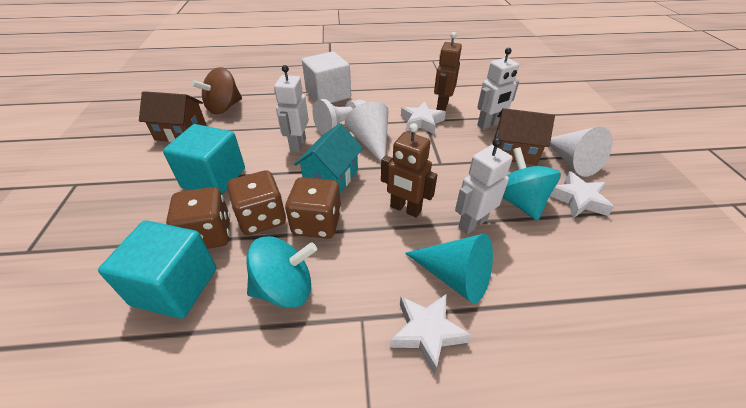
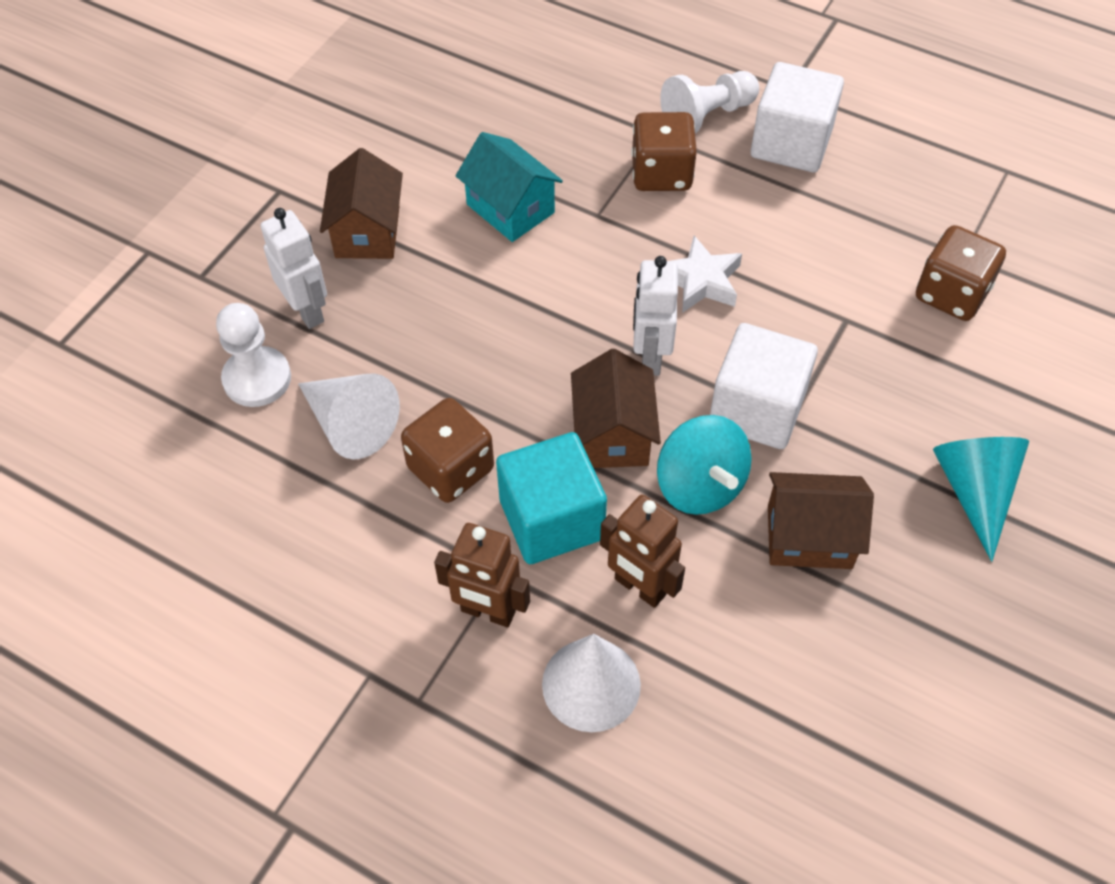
brown house: [139,91,206,142] [494,108,555,165] = 2 -> [320,148,403,259] [571,349,661,468] [768,472,874,569] = 3
brown spinning top: [191,67,242,114] = 1 -> none = 0
turquoise cube: [98,221,216,319] [163,124,245,195] = 2 -> [496,432,607,564] = 1
turquoise spinning top: [246,236,317,308] [503,147,561,221] = 2 -> [657,415,752,515] = 1
white cube: [302,51,351,103] = 1 -> [710,323,818,449] [751,62,844,173] = 2
white pawn: [313,99,367,135] = 1 -> [216,303,291,407] [660,71,759,134] = 2
white robot: [274,65,309,153] [455,138,513,234] [477,48,519,129] = 3 -> [260,208,327,329] [633,256,678,376] = 2
white star: [390,294,471,375] [401,102,446,134] [550,171,614,219] = 3 -> [671,236,742,313] = 1

